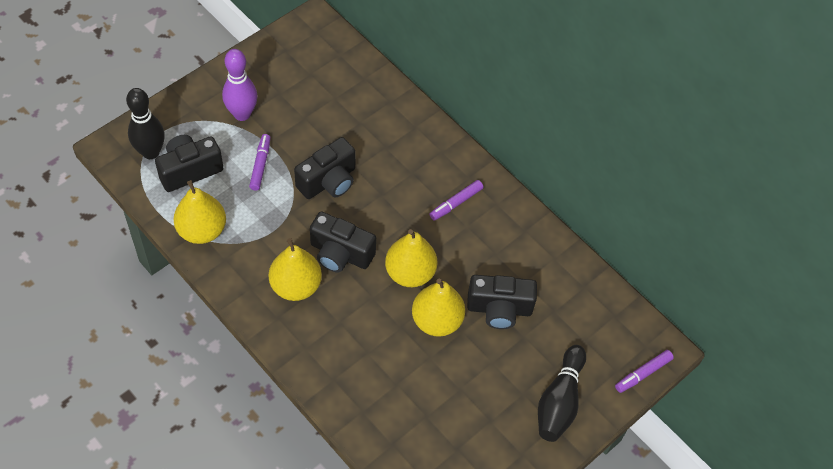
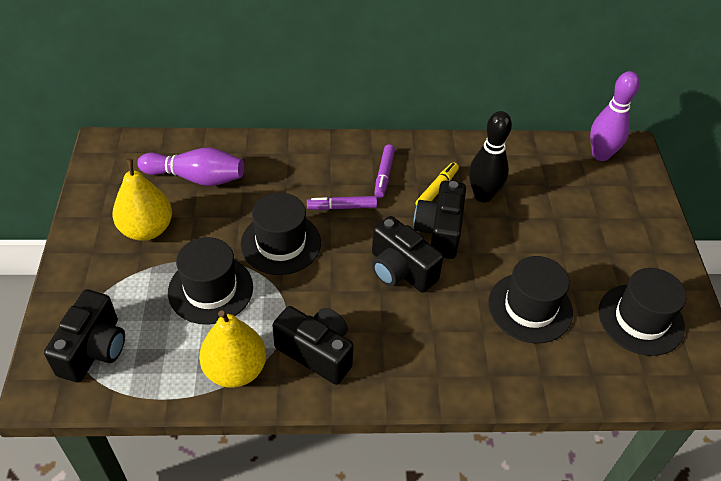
black bowling pin: [126,88,165,159] [538,345,586,442] = 2 -> [469,111,512,202] = 1
black hat: none = 0 -> [168,237,253,325] [241,193,321,275] [488,256,573,343] [599,268,687,356] = 4
purple bowling pin: [222,49,258,121] = 1 -> [137,147,244,186] [590,71,640,161] = 2
purple marker: [249,134,271,191] [430,180,484,220] [615,350,674,393] = 3 -> [307,196,377,210] [374,145,395,198] = 2
yellow marker: none = 0 -> [415,162,459,206] = 1
yellow pear: [173,180,226,244] [269,238,322,301] [385,229,437,287] [412,279,465,337] = 4 -> [113,158,172,241] [199,310,266,388] = 2

